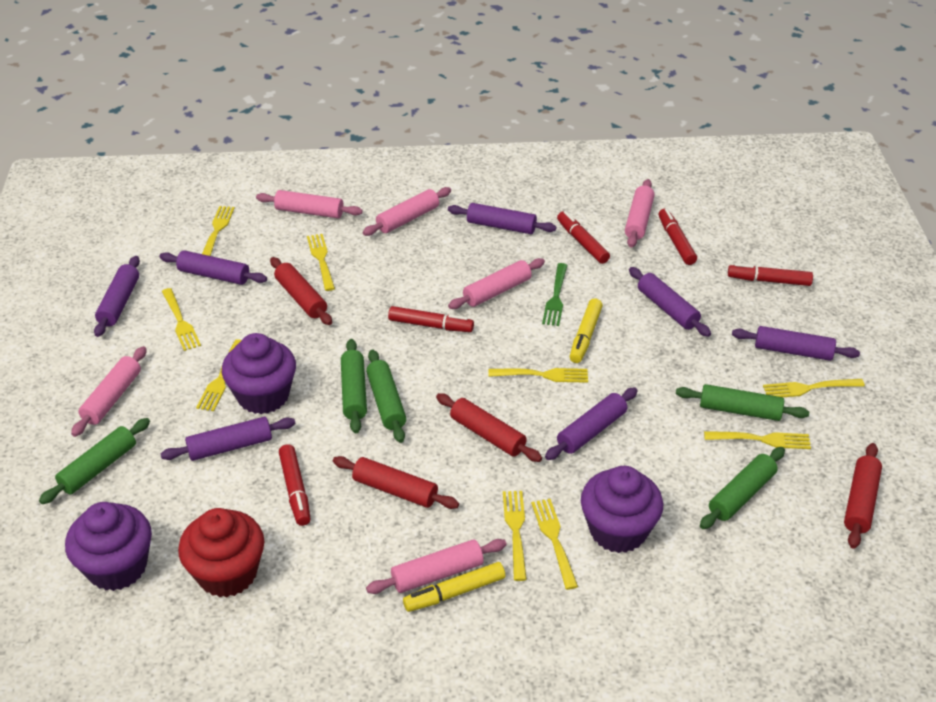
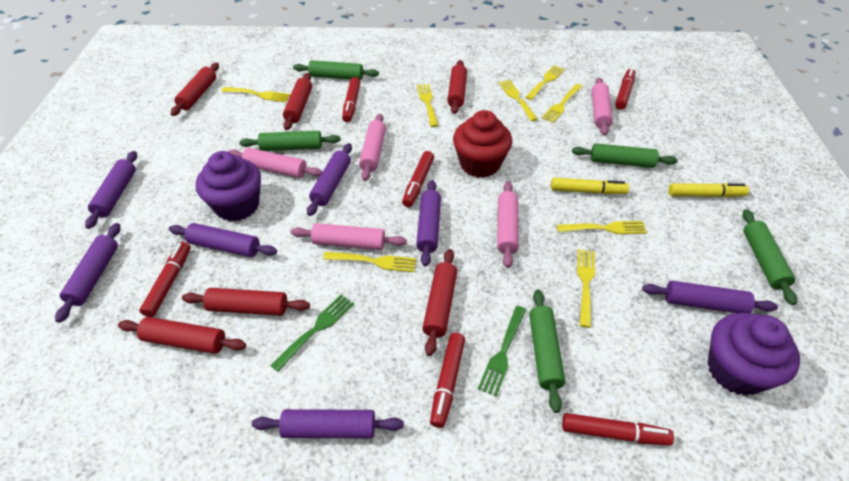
green fork: [542,263,567,326] = 1 -> [270,295,354,372] [478,306,526,397] = 2
pink rolling pin: [71,346,147,437] [256,190,362,218] [363,187,451,236] [366,539,507,594] [448,258,545,309] [625,179,655,248] = 6 -> [228,148,322,178] [291,223,407,250] [359,114,386,181] [497,181,519,268] [592,78,613,136] = 5
purple cupcake: [65,502,152,591] [222,333,296,414] [581,466,663,553] = 3 -> [196,151,261,222] [708,313,800,396] = 2
red marker: [279,444,311,526] [388,306,474,332] [557,211,610,264] [658,208,697,265] [728,264,813,286] = 5 -> [139,242,191,317] [342,77,361,122] [402,151,434,207] [430,333,465,428] [562,413,674,446] [615,68,635,110] = 6
red rolling pin: [270,257,332,325] [333,456,459,509] [436,393,542,462] [844,443,882,549] = 4 -> [118,317,246,354] [171,63,219,116] [182,288,310,316] [283,73,312,130] [422,249,457,356] [447,60,467,114] = 6
yellow fork: [162,288,201,351] [196,339,242,411] [202,206,235,256] [307,234,335,291] [489,368,588,383] [503,491,527,581] [531,499,578,590] [704,431,811,449] [763,379,865,397] = 9 -> [221,87,291,102] [323,252,417,272] [417,84,439,127] [498,80,538,121] [525,65,565,100] [542,84,583,123] [557,221,647,234] [577,249,595,328] = 8

